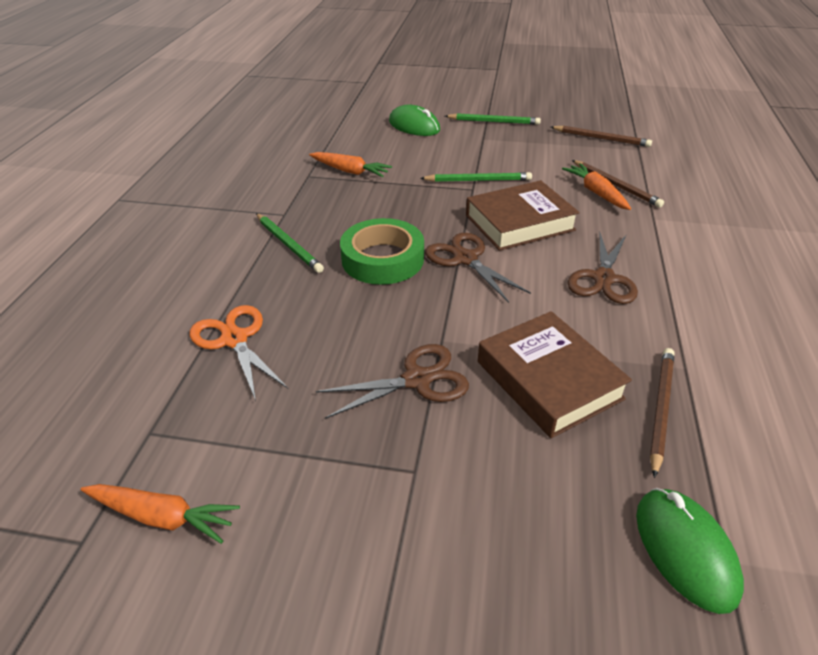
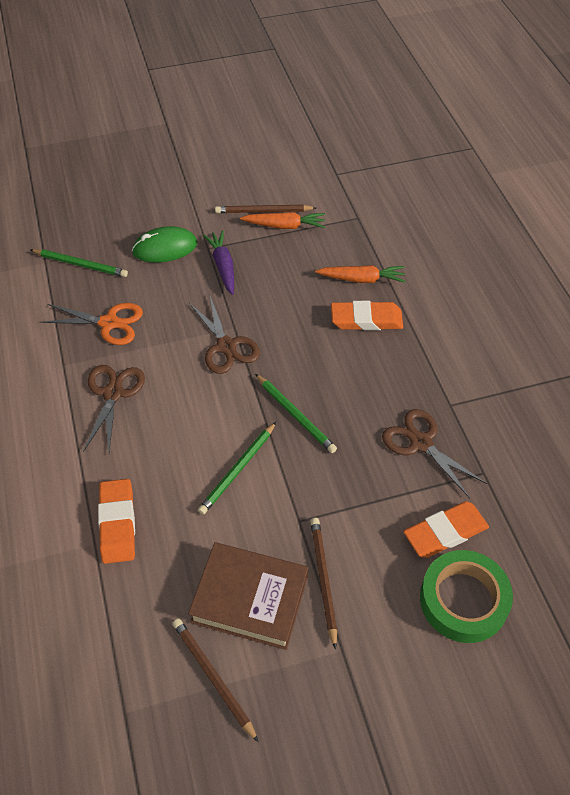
brown book: [466,180,580,251] [478,311,632,438] = 2 -> [188,542,308,650] = 1
green mouse: [389,105,440,136] [636,488,744,614] = 2 -> [132,226,197,262] = 1
orange carrot: [81,484,240,544] [309,152,392,177] [562,163,631,210] = 3 -> [240,212,325,229] [315,265,405,283] = 2
orange eraser: none = 0 -> [98,479,135,564] [331,301,403,331] [404,501,489,558] = 3
purple carrot: none = 0 -> [203,230,234,295] = 1

